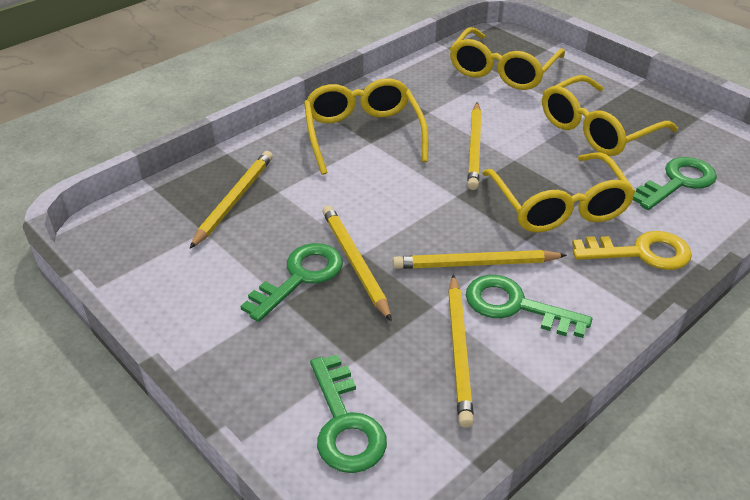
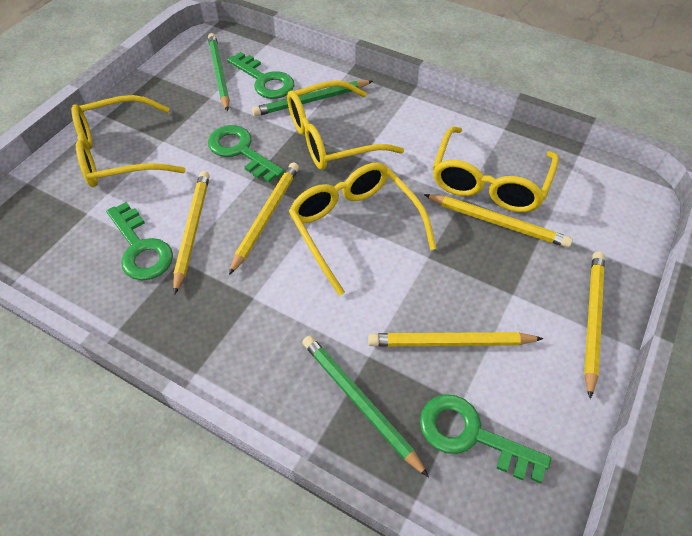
green pencil: none = 0 -> [208,33,230,112] [252,80,373,117] [302,335,429,477] = 3
yellow key: [572,231,692,270] = 1 -> none = 0

